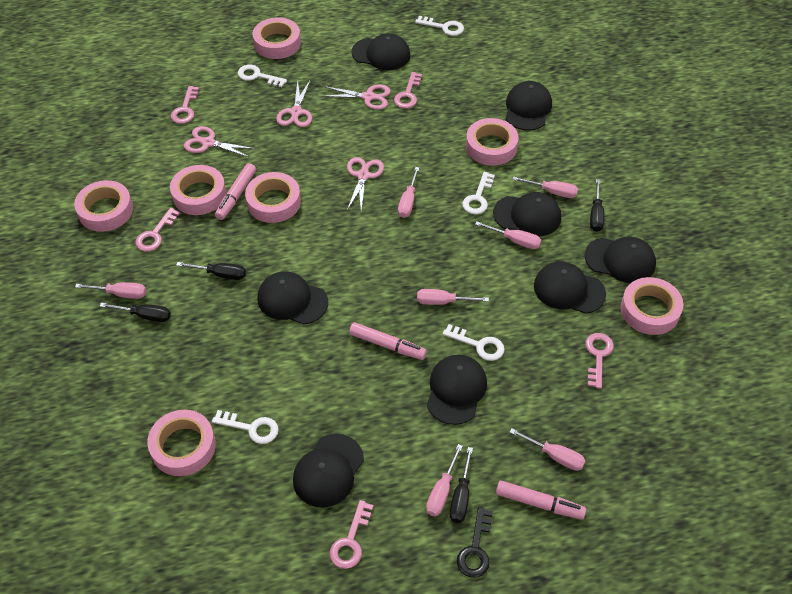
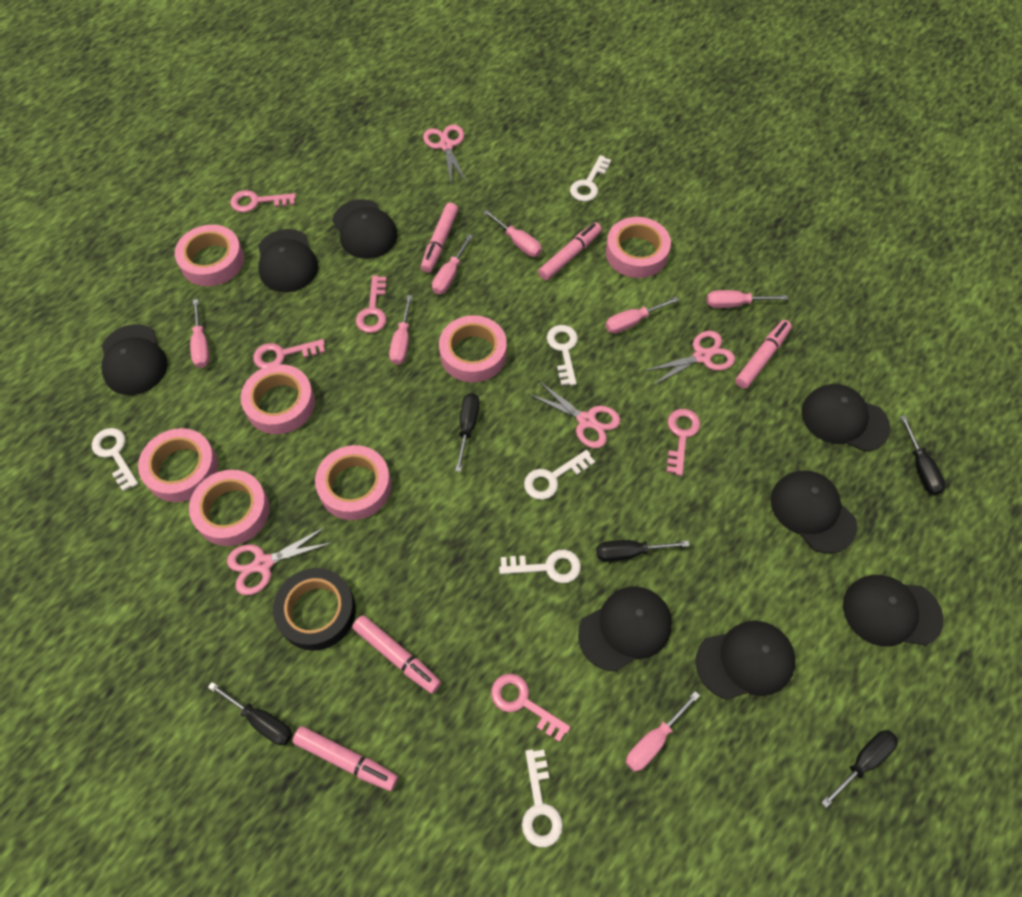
black key: [457,507,493,577] = 1 -> none = 0
black screwdriver: [100,303,171,322] [176,262,246,280] [450,447,473,523] [590,179,604,232] = 4 -> [208,682,292,745] [455,393,480,472] [597,540,690,562] [821,730,898,808] [900,415,946,495] = 5
black tape: none = 0 -> [273,568,356,651] = 1
pink marker: [215,163,256,220] [349,322,427,360] [496,480,586,520] = 3 -> [292,726,398,791] [352,615,441,694] [421,203,458,273] [538,222,602,281] [735,320,792,389] = 5
white key: [212,410,279,444] [238,65,287,87] [415,16,464,36] [442,324,505,361] [462,172,495,214] = 5 -> [92,428,138,492] [499,549,581,583] [522,749,563,847] [524,450,595,500] [547,325,578,386] [570,155,611,202] = 6

